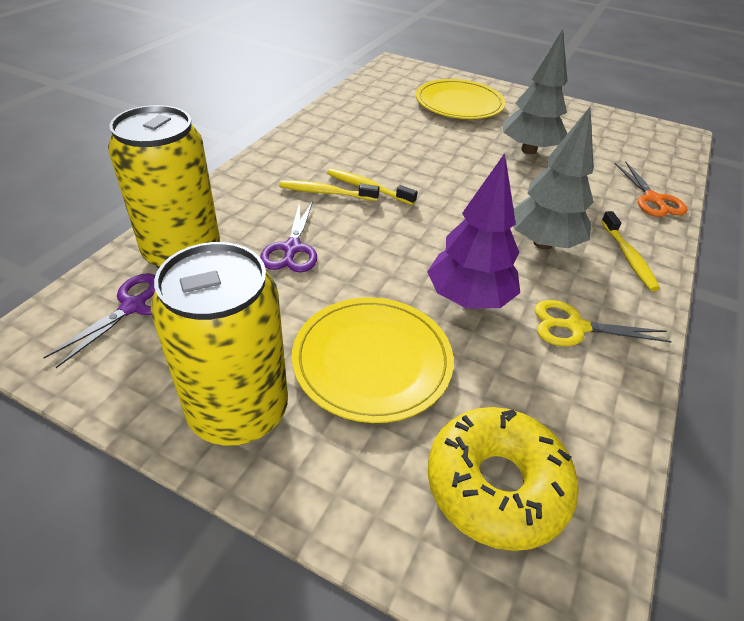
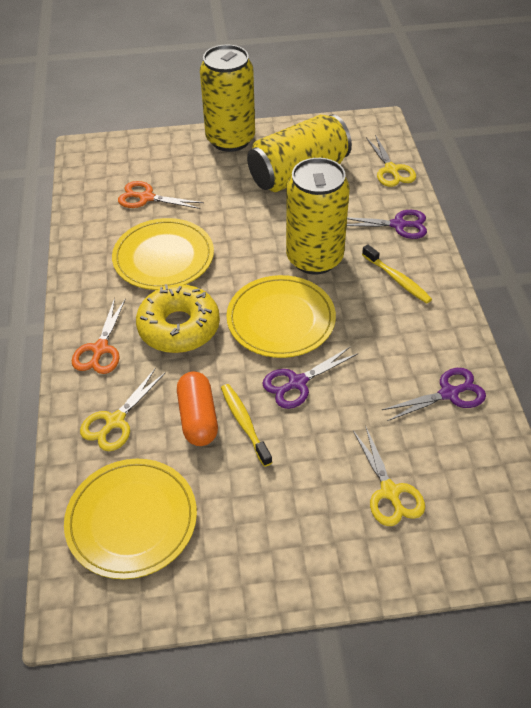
grey tree: [503,29,568,154] [513,107,594,250] = 2 -> none = 0
orange capsule: none = 0 -> [177,371,218,446] = 1
orange scissors: [615,161,688,217] = 1 -> [72,298,126,374] [118,181,204,209] = 2
purple scissors: [43,273,155,368] [260,201,317,272] = 2 -> [262,346,358,409] [347,210,427,239] [382,368,486,421] = 3
purple tree: [427,153,520,308] = 1 -> none = 0
yellow can: [108,105,220,268] [151,242,288,446] = 2 -> [200,45,255,152] [247,114,352,192] [286,158,350,275] = 3
yellow plate: [292,297,454,423] [416,79,505,119] = 2 -> [64,459,197,579] [112,218,214,290] [226,275,336,358] = 3
yellow scissors: [534,300,672,346] = 1 -> [80,368,165,451] [353,427,425,526] [366,135,416,187] = 3
yellow toothbrush: [279,180,380,201] [327,169,417,205] [601,211,660,291] = 3 -> [221,384,273,467] [362,244,432,304] = 2

